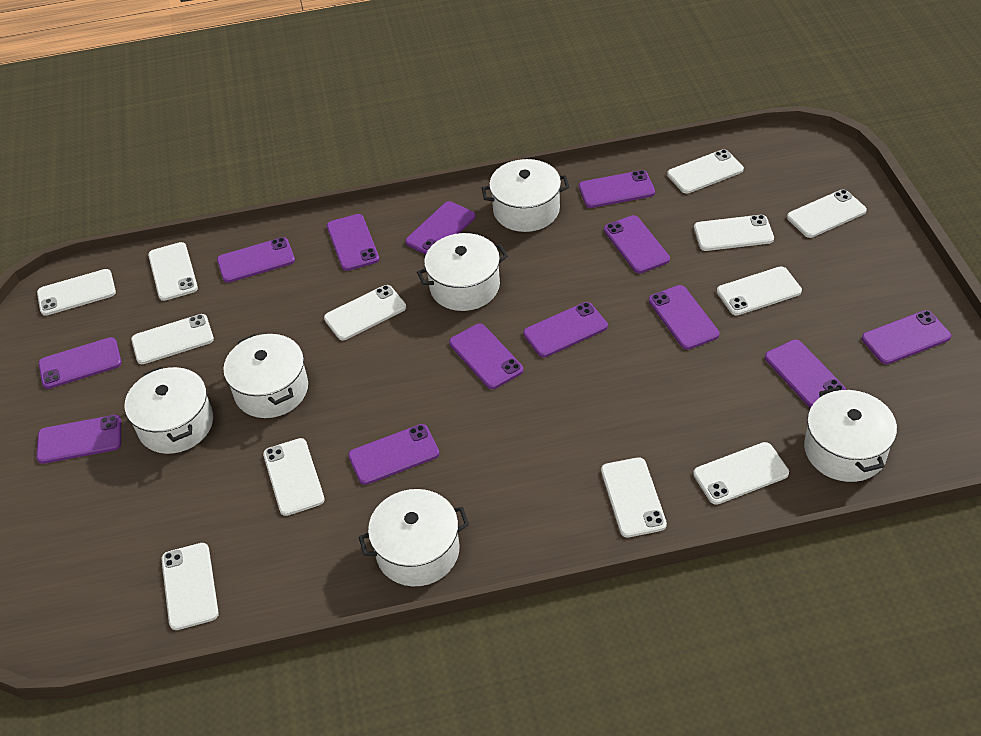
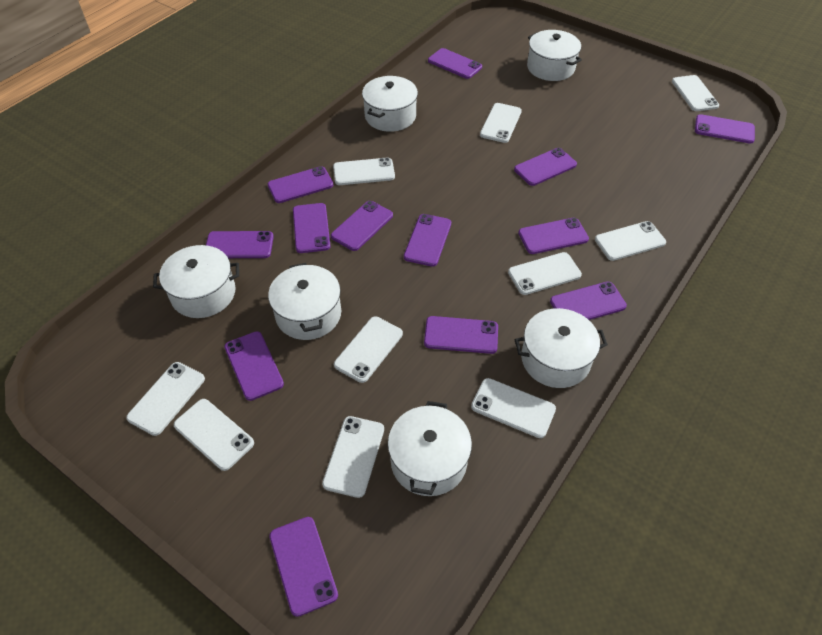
white phone: [37,269,116,316] [131,314,214,364] [148,242,198,301] [161,543,219,630] [263,438,325,516] [324,285,406,340] [601,457,667,538] [667,149,744,194] [693,442,789,505] [694,215,774,251] [717,266,802,315] [787,189,867,238] = 12 -> [126,362,205,436] [174,399,254,471] [322,416,384,498] [333,158,395,185] [334,316,403,383] [471,378,556,438] [480,103,522,143] [508,252,582,295] [595,221,666,261] [672,75,719,111] = 10

